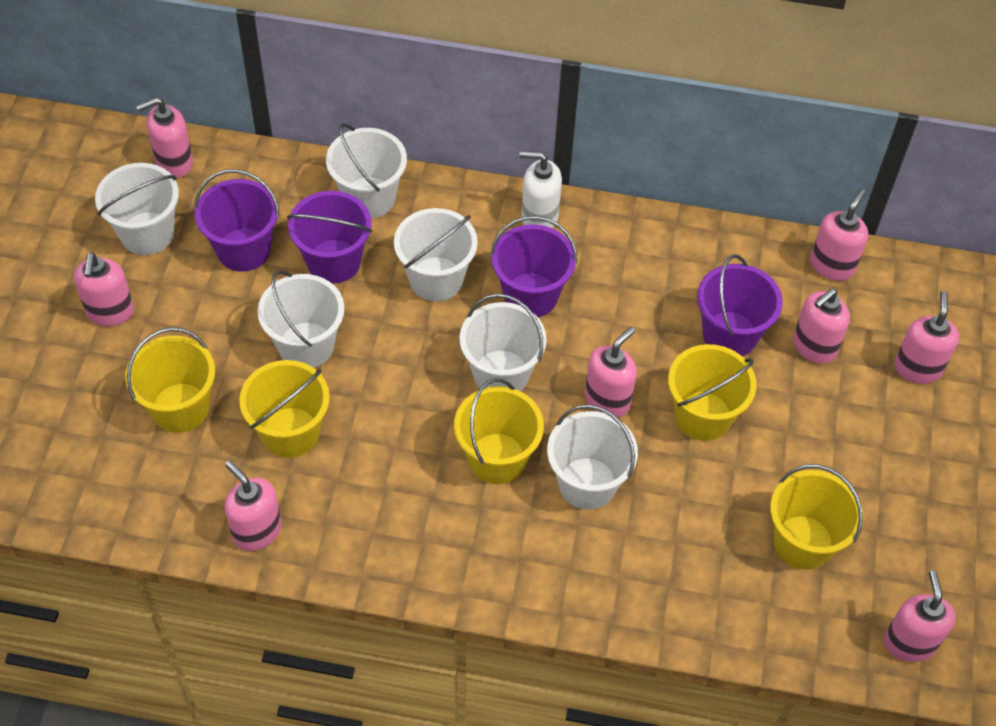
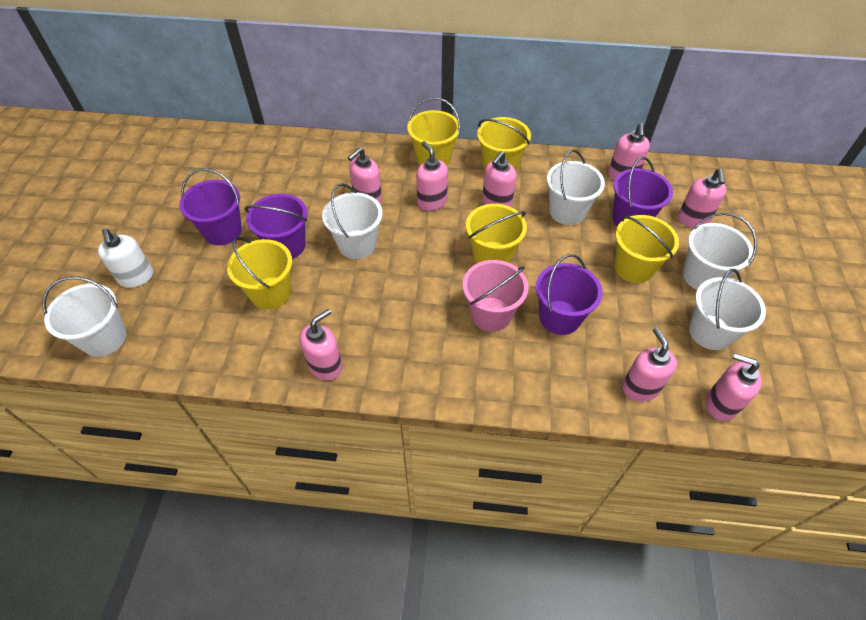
pink bucket: none = 0 -> [462,260,529,332] = 1
white bucket: [95,163,179,255] [258,270,344,368] [326,123,407,218] [394,208,478,301] [460,294,547,391] [547,405,638,510] = 6 -> [42,276,126,357] [322,183,383,259] [547,149,605,225] [683,213,757,289] [689,269,766,350] = 5

